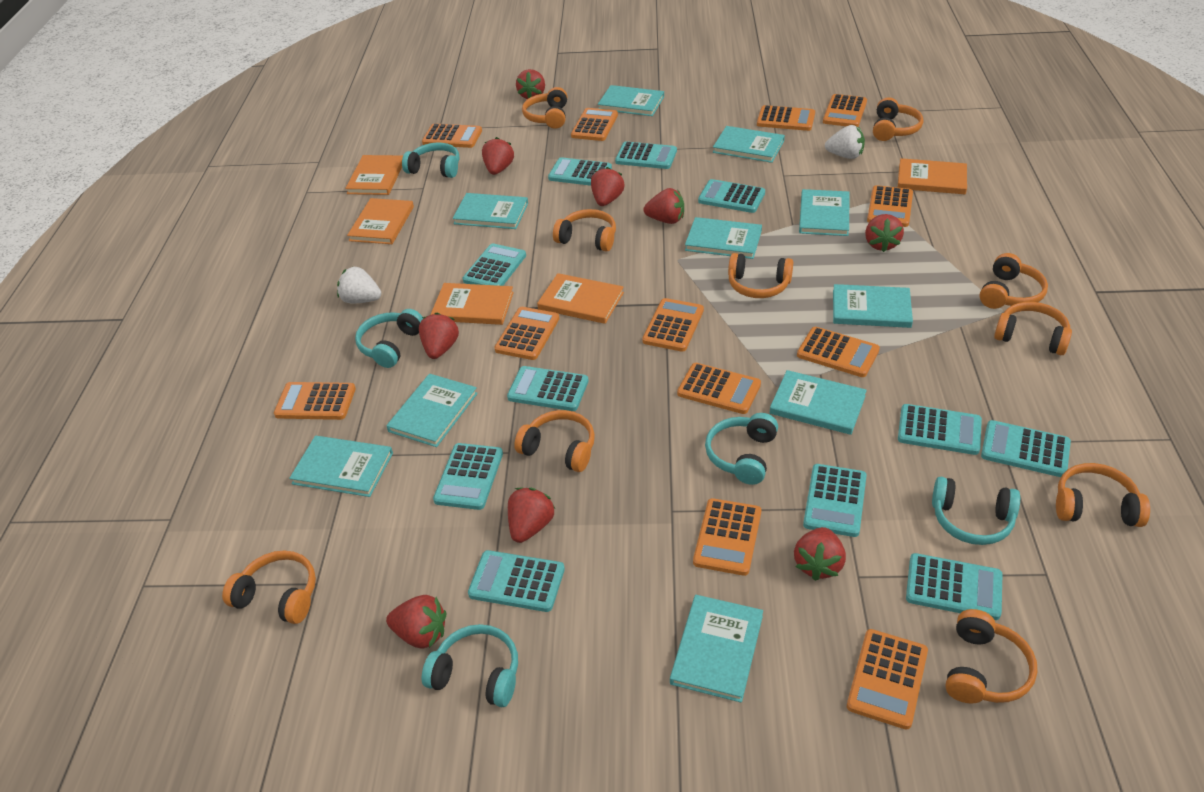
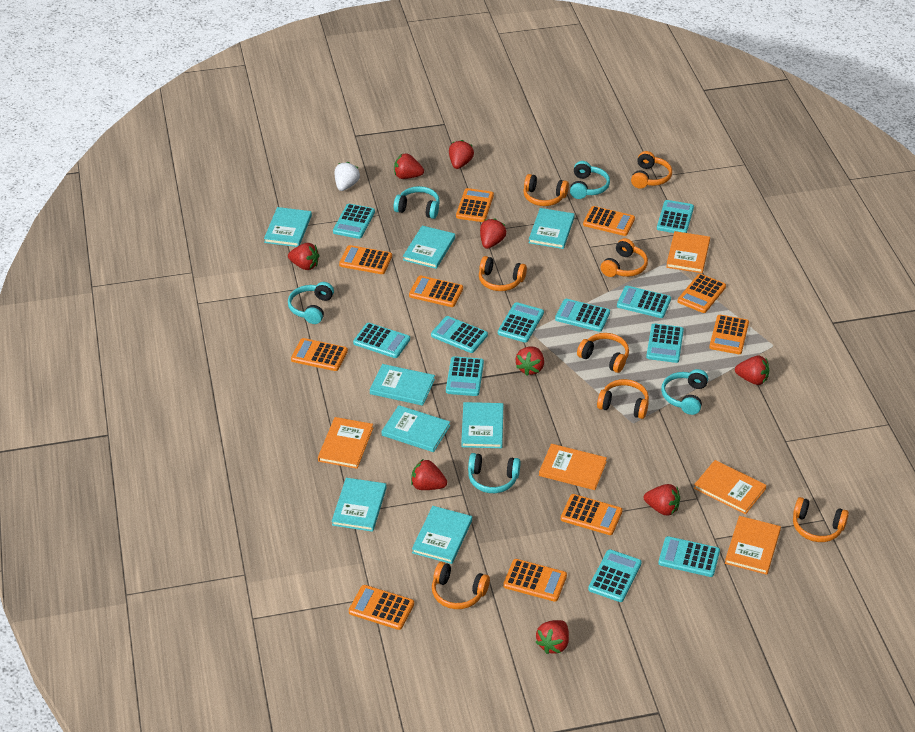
orange calculator: [274,382,356,420] [422,123,482,148] [494,307,559,360] [571,108,618,141] [642,298,704,352] [677,363,761,414] [693,498,761,576] [757,105,815,131] [797,327,880,377] [823,94,867,127] [847,629,928,730] [867,185,913,227] = 12 -> [291,338,348,371] [339,245,392,274] [349,585,414,630] [409,275,463,307] [456,188,494,222] [503,559,567,602] [561,494,622,535] [583,206,635,236] [678,274,726,313] [709,315,749,354] = 10
orange headphones: [222,550,316,624] [514,410,595,472] [522,87,567,129] [553,209,616,252] [728,253,793,298] [873,97,923,141] [945,609,1037,704] [980,253,1048,309] [994,302,1072,355] [1056,463,1150,527] = 10 -> [432,562,490,609] [479,256,527,291] [523,174,569,206] [577,333,629,373] [597,379,649,419] [601,238,648,277] [631,151,672,189] [793,497,849,542] = 8
turquoise book: [289,436,393,497] [386,374,478,447] [453,193,528,229] [598,85,664,116] [670,595,763,703] [685,217,762,259] [713,126,785,163] [770,370,867,435] [799,189,849,236] [833,284,913,328] = 10 -> [264,207,312,247] [332,478,387,532] [370,364,435,406] [382,405,450,452] [403,226,455,269] [412,506,472,564] [461,402,503,448] [529,208,575,249] = 8
white strawberry: [337,267,381,304] [825,125,865,159] = 2 -> [335,162,360,191] = 1

